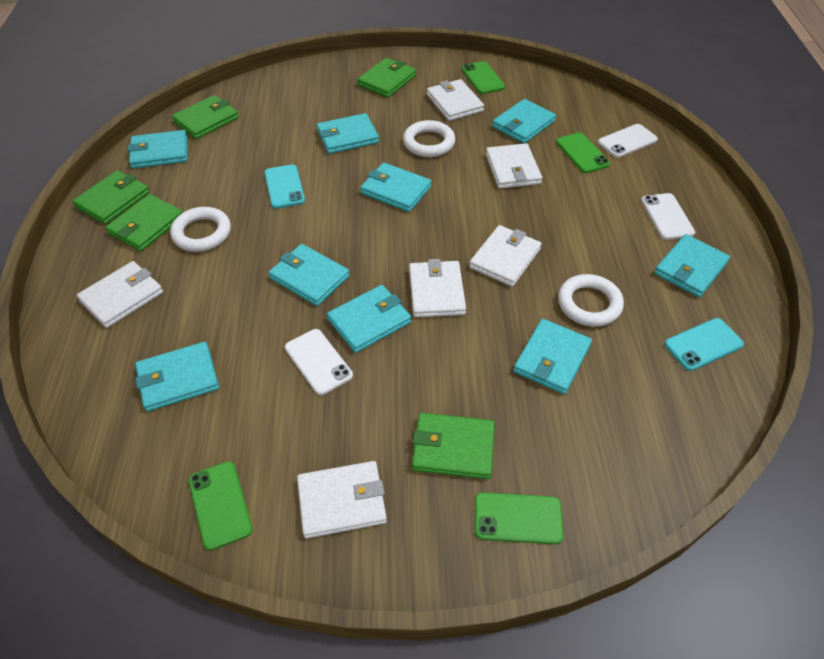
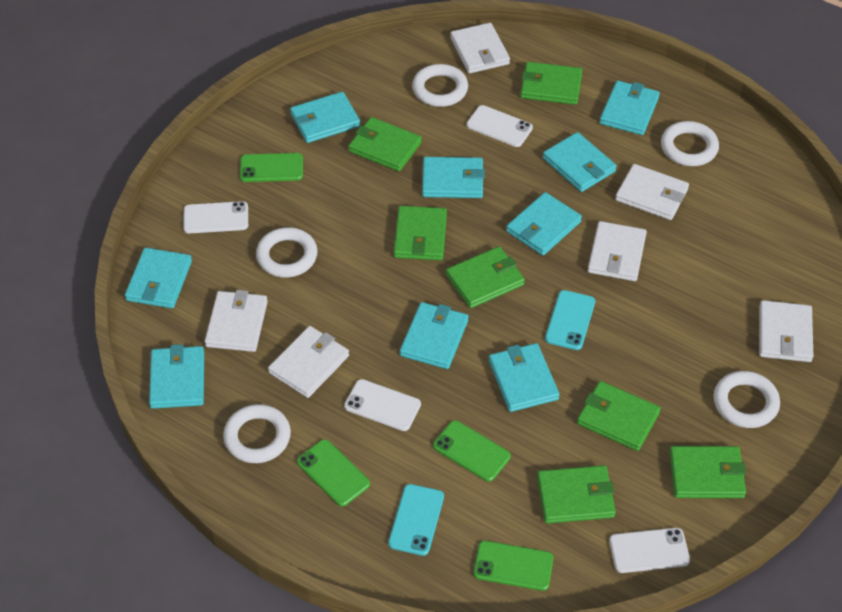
green wallet: [72,170,150,224] [105,194,183,251] [172,95,239,139] [357,58,416,98] [412,413,495,479] = 5 -> [348,117,422,171] [394,206,447,260] [446,246,525,308] [521,62,582,105] [537,465,616,523] [577,381,661,451] [670,446,746,498] = 7
white phone: [285,329,353,395] [598,124,658,158] [641,193,695,240] = 3 -> [183,201,248,234] [344,379,421,431] [466,105,533,147] [609,528,690,573] = 4
white ring: [170,207,231,252] [403,120,455,157] [558,274,624,327] = 3 -> [223,404,291,463] [256,227,317,278] [412,64,468,107] [661,121,719,166] [714,371,780,428] = 5

